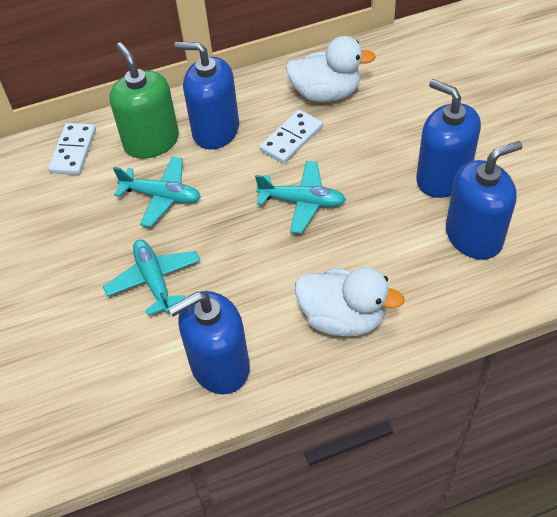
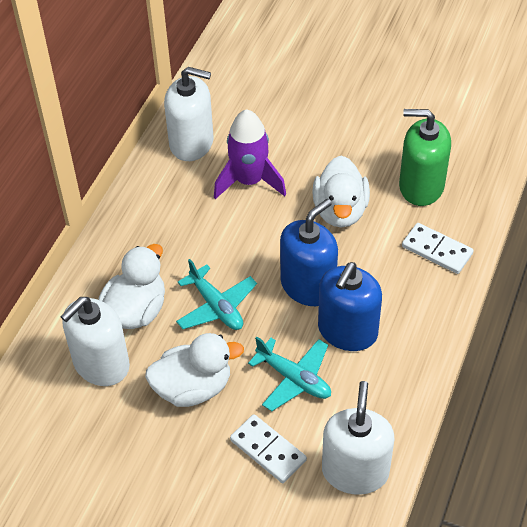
blue soap dispenser: [168,291,250,395] [174,42,239,150] [416,79,481,198] [446,141,523,260] = 4 -> [280,199,338,306] [318,262,382,351] = 2
purple rocket: none = 0 -> [214,109,286,199] = 1
turquoise plane: [103,239,200,316] [113,156,201,227] [255,161,346,234] = 3 -> [176,259,257,330] [248,337,331,411] = 2
white duck: [285,36,376,102] [295,267,405,336] = 2 -> [98,244,165,329] [145,333,244,407] [312,156,370,227] = 3
white soap dispenser: none = 0 -> [60,297,130,386] [164,67,214,161] [322,381,395,495] = 3

